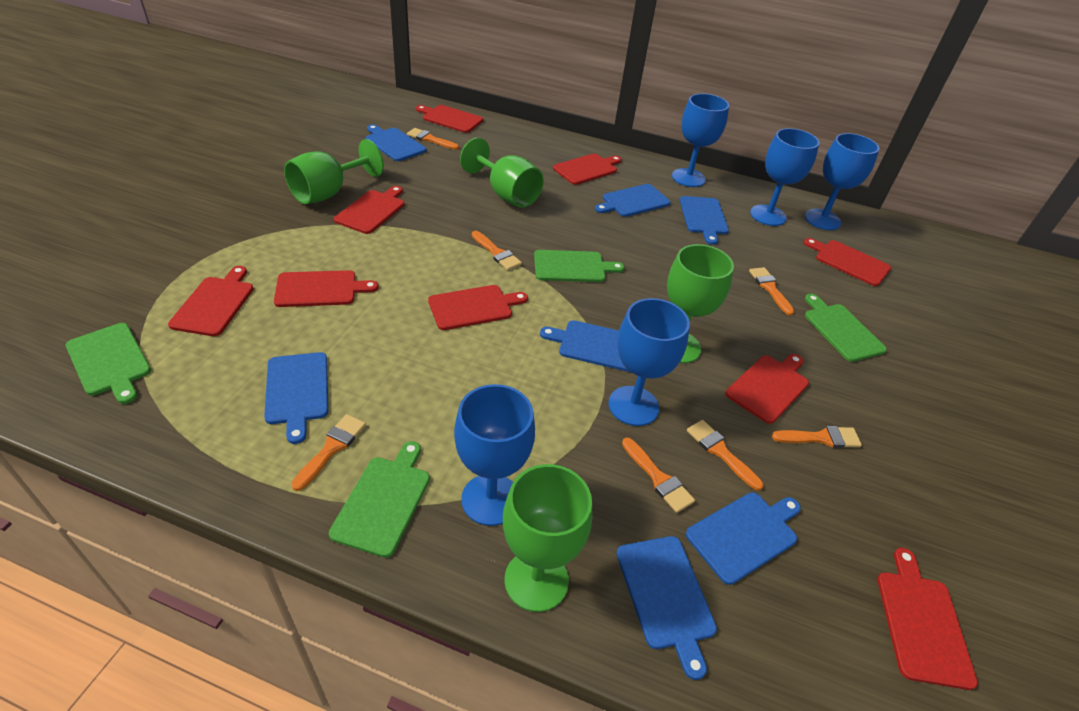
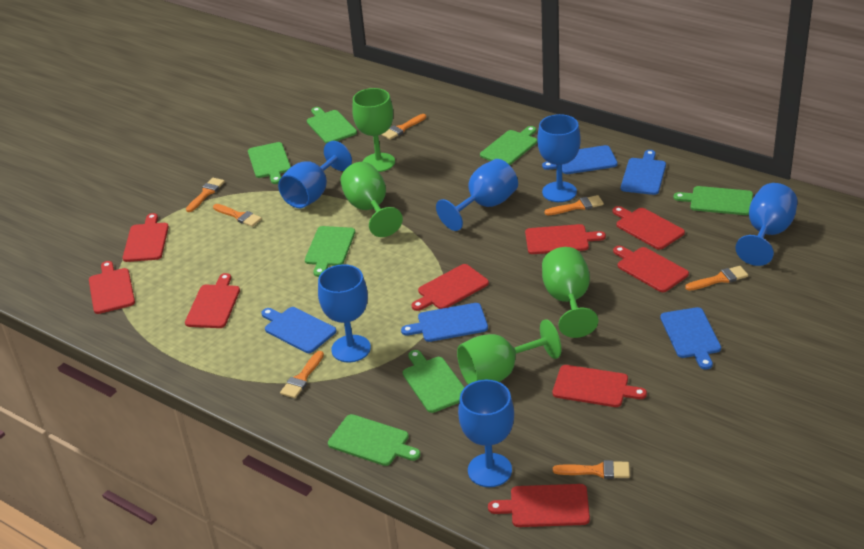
blue cutting board: [264,352,328,444] [366,125,426,161] [540,320,630,372] [595,184,671,217] [617,536,717,680] [680,196,729,245] [686,492,801,585] = 7 -> [261,307,336,353] [401,303,488,342] [542,145,618,174] [621,150,666,195] [660,307,721,369] = 5
blue goblet: [454,384,535,526] [608,298,690,426] [672,93,729,187] [750,128,820,226] [805,133,879,230] = 5 -> [278,141,352,208] [318,264,371,363] [436,159,518,231] [458,380,514,487] [537,114,581,202] [735,183,798,266] = 6
green cutting board: [66,323,151,404] [329,441,430,558] [534,250,624,282] [805,294,887,362] = 4 -> [248,142,291,184] [305,226,355,277] [307,107,357,144] [328,414,421,466] [403,350,465,413] [480,126,537,165] [673,186,753,215] = 7

